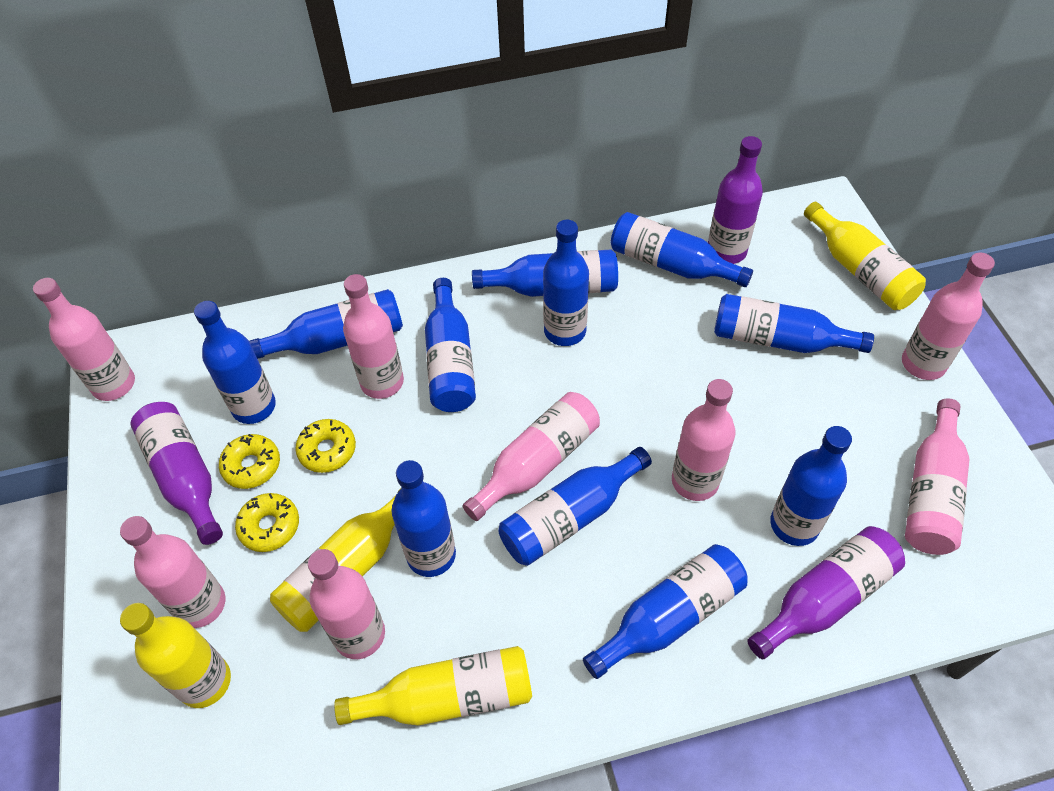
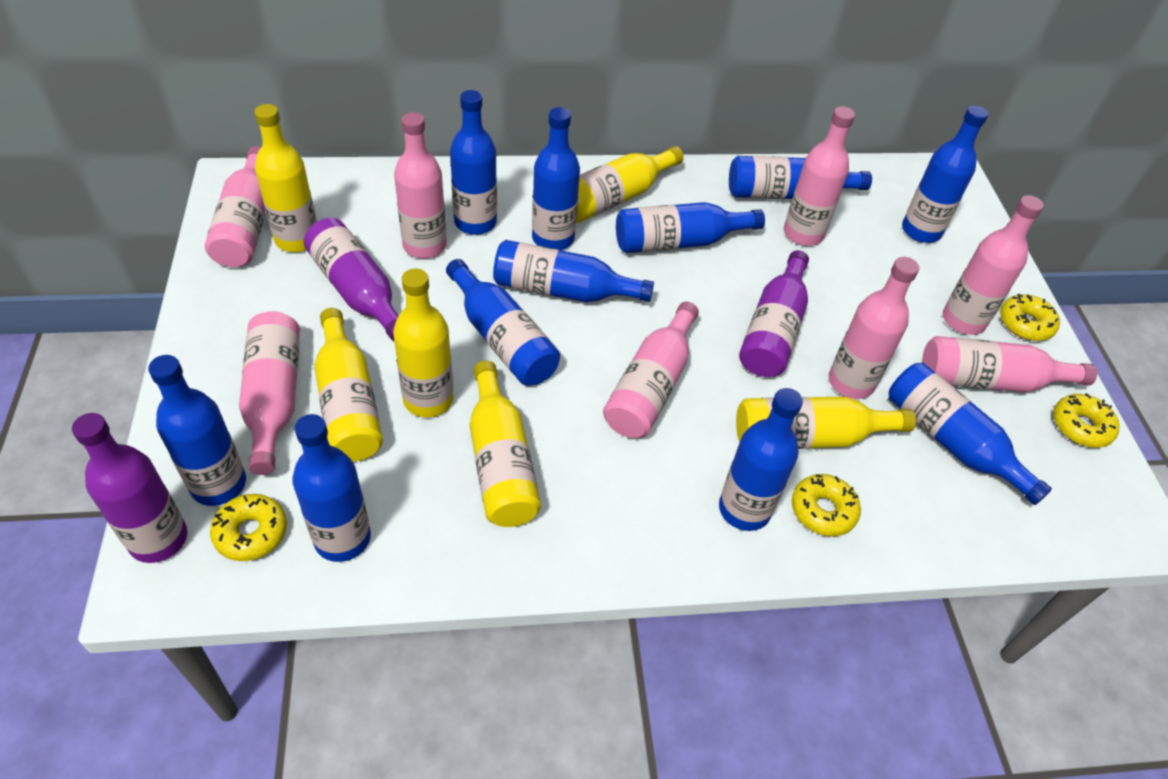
yellow bottle: [120,603,231,708] [270,491,399,632] [334,646,532,726] [804,202,926,310] = 4 -> [255,104,317,252] [314,308,383,461] [393,268,454,417] [470,361,541,527] [576,146,684,223] [736,397,916,449] = 6
yellow donut: [219,434,280,489] [235,493,299,552] [295,419,356,473] = 3 -> [210,494,287,561] [792,474,861,536] [1000,293,1060,341] [1053,393,1120,448] = 4

